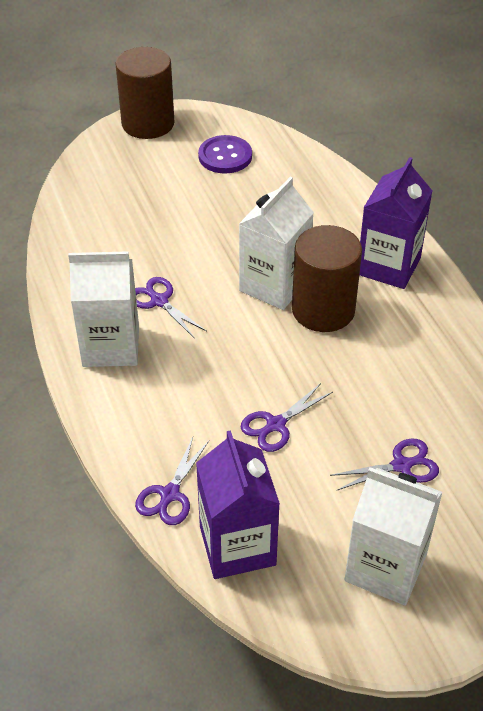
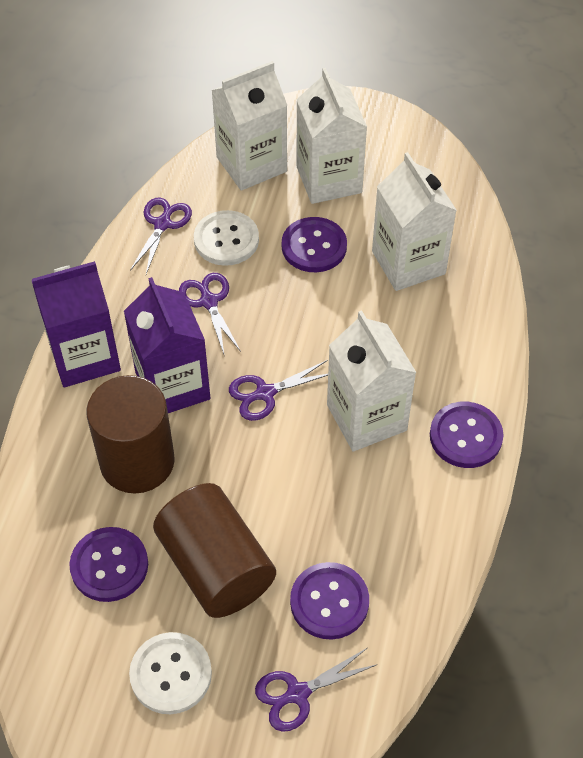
purple button: [198,135,252,174] = 1 -> [69,527,148,602] [282,217,347,272] [290,562,369,640] [430,402,503,468] = 4
white button: none = 0 -> [129,632,212,714] [194,210,259,266] = 2
white carton: [68,251,139,367] [239,177,314,310] [345,467,443,606] = 3 -> [211,61,287,191] [296,68,367,204] [327,310,417,452] [372,152,457,291] = 4

